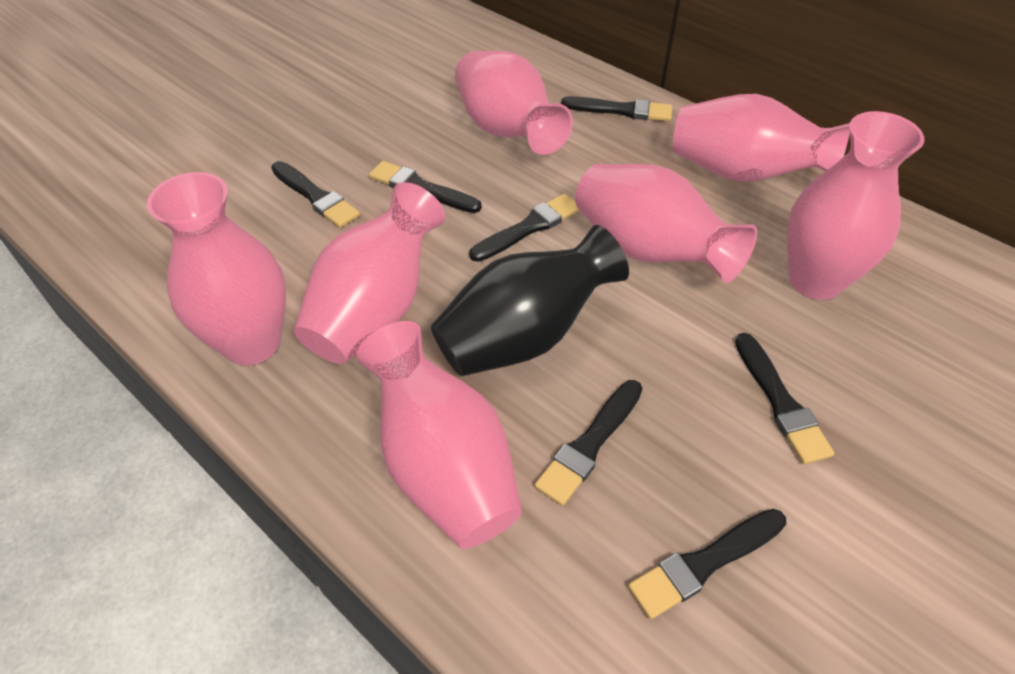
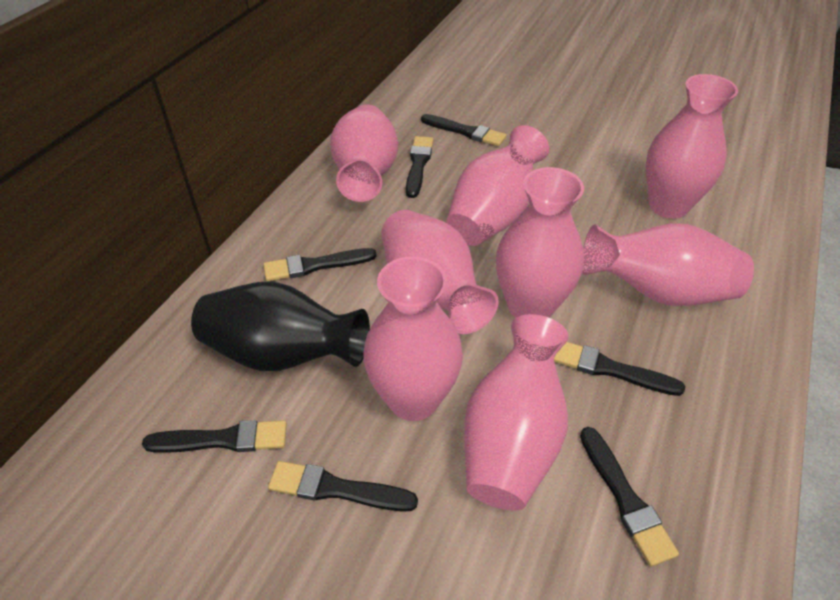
pink vase: [147,172,286,365] [294,182,445,364] [356,321,522,549] [455,51,573,155] [575,164,757,283] [673,94,850,182] [787,111,924,300] = 7 -> [330,104,398,202] [363,256,463,421] [381,210,499,334] [446,125,549,246] [464,314,568,511] [496,167,584,318] [582,224,754,306] [646,74,738,219] = 8

